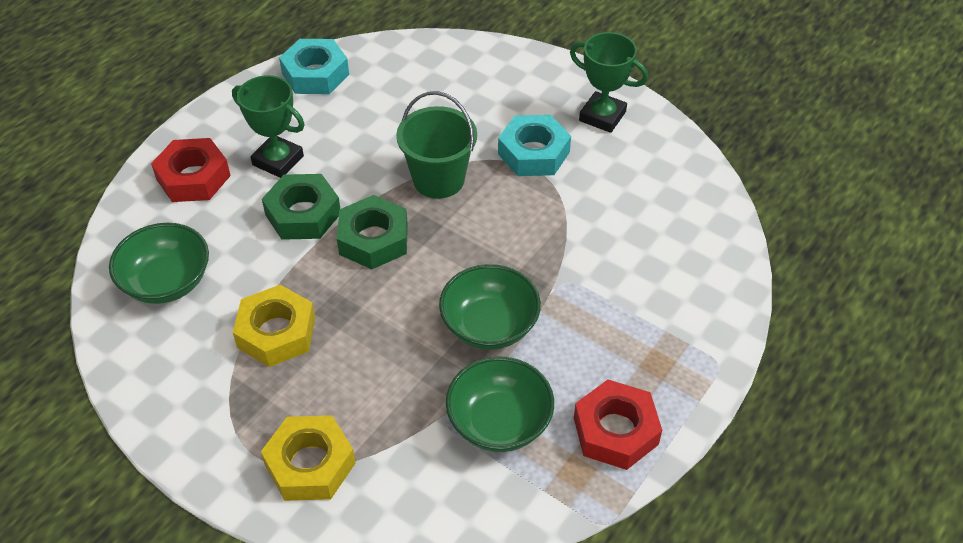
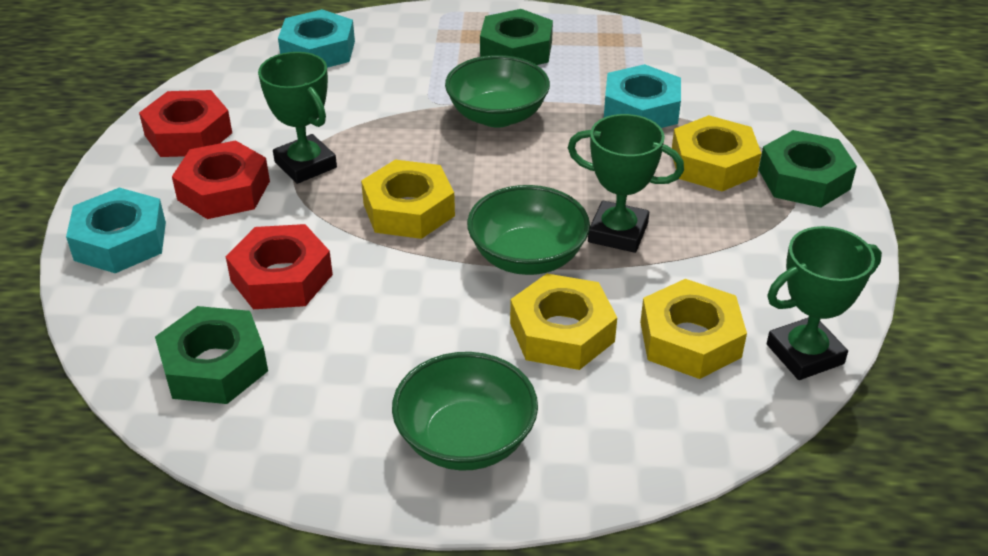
green bucket: [396,91,477,199] = 1 -> none = 0
green nut: [262,174,340,240] [337,195,408,269] = 2 -> [155,306,268,404] [480,9,553,65] [759,130,857,208] = 3
green trophy: [232,75,305,178] [570,32,648,133] = 2 -> [258,52,337,184] [568,114,684,253] [767,226,882,380] = 3
red nut: [151,138,231,202] [574,380,662,470] = 2 -> [139,90,232,157] [172,140,270,219] [226,224,333,309] = 3
turquoise nut: [279,39,349,94] [498,115,571,176] = 2 -> [66,188,166,273] [278,9,355,68] [604,64,681,128] = 3
yellow nut: [233,285,315,367] [261,415,356,501] = 2 -> [361,160,455,239] [510,274,617,370] [640,279,747,379] [672,115,761,191] = 4

